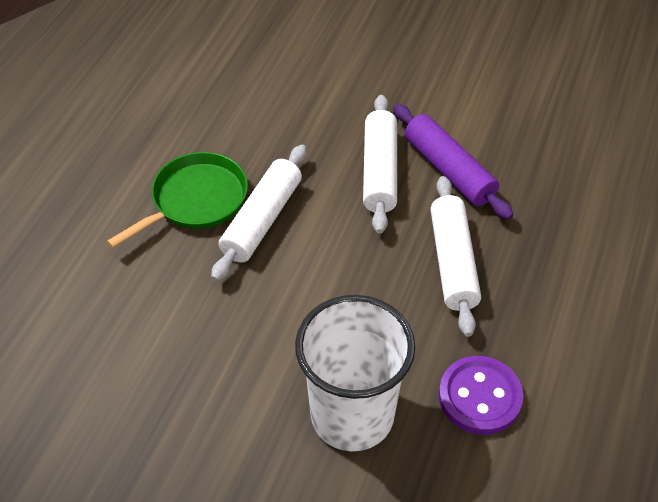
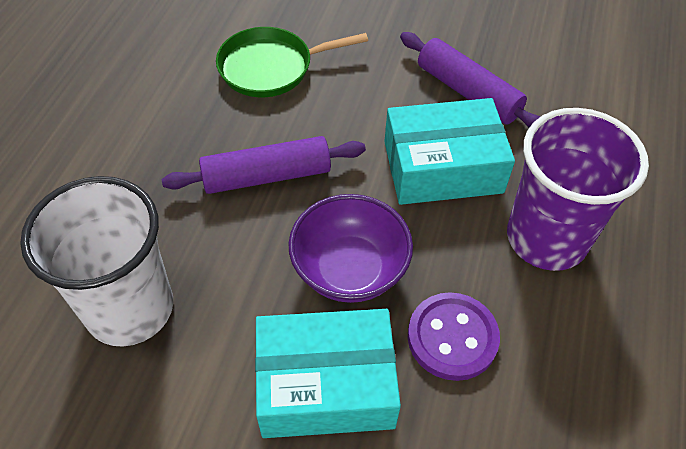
purple bowl: none = 0 -> [289,194,413,303] = 1
purple cup: none = 0 -> [507,108,649,271] = 1
purple rolling pin: [393,104,513,220] = 1 -> [162,136,366,194] [400,32,540,128] = 2
turquoise box: none = 0 -> [255,309,401,438] [384,98,515,205] = 2
white rolling pin: [211,145,306,281] [363,95,397,234] [430,176,481,337] = 3 -> none = 0

